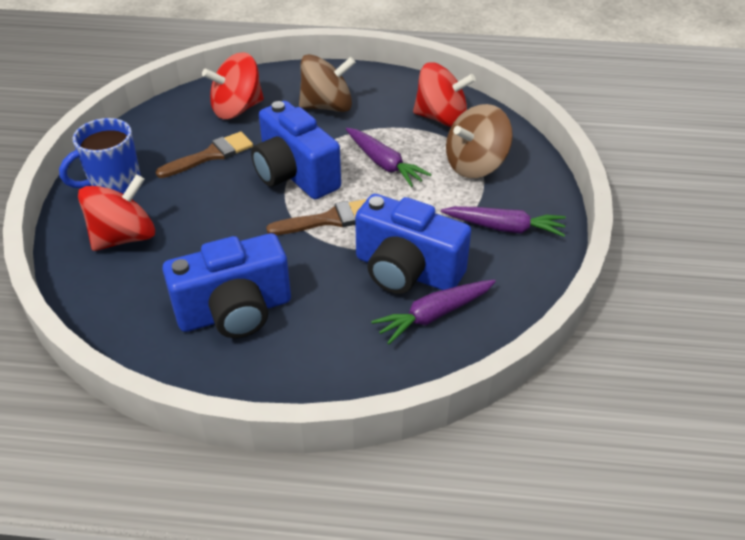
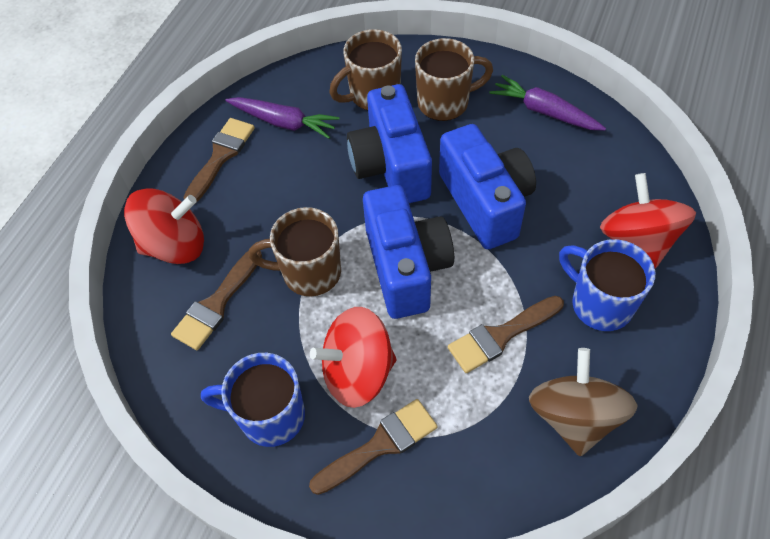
blue mug: [59,118,141,194] = 1 -> [201,353,305,447] [559,239,655,331] = 2
brown brush: [156,132,253,178] [266,199,367,235] = 2 -> [171,251,262,350] [183,118,255,203] [309,399,438,495] [448,296,564,373] = 4
brown mug: none = 0 -> [248,207,341,296] [329,29,402,110] [415,38,493,121] = 3
brown spinning top: [299,54,356,112] [446,104,513,178] = 2 -> [529,348,638,456] = 1
purple carrot: [346,128,432,187] [371,280,496,344] [441,206,566,237] = 3 -> [226,97,340,139] [489,75,606,131] = 2

